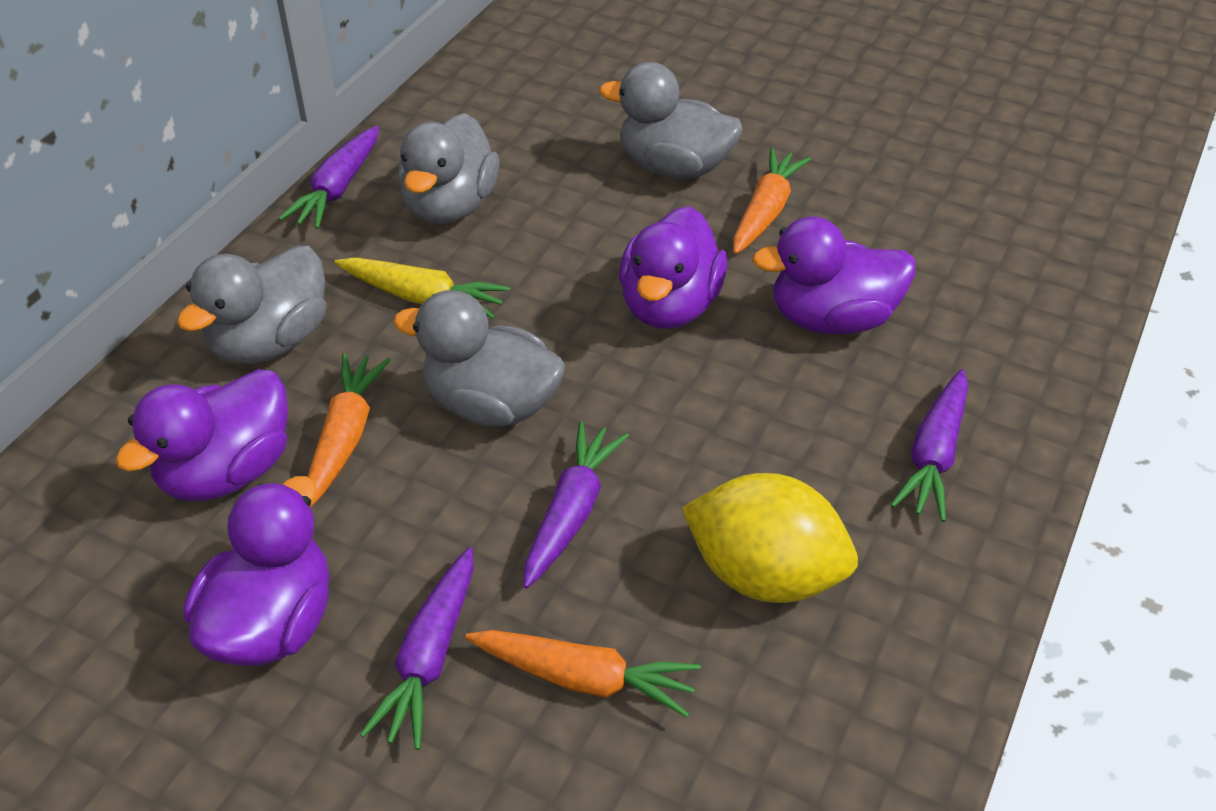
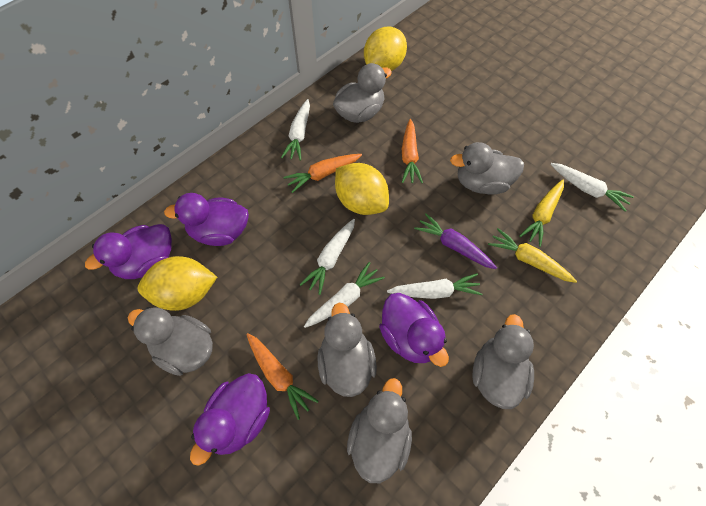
grey duck: [177,245,326,364] [393,290,565,427] [398,113,500,224] [599,62,743,179] = 4 -> [128,307,213,376] [317,303,377,397] [333,63,392,123] [347,378,412,483] [450,142,524,195] [472,314,534,409] = 6
purple carrot: [279,126,379,229] [360,547,474,750] [523,421,629,588] [891,369,968,522] = 4 -> [414,213,497,269] = 1
white carrot: none = 0 -> [281,99,310,161] [300,219,355,295] [304,262,385,328] [387,273,483,299] [551,163,634,212] = 5
yellow carrot: [334,257,510,319] = 1 -> [488,228,577,283] [519,180,564,247] = 2
yellow lemon: [682,473,858,603] = 1 -> [138,256,217,311] [335,163,389,215] [364,27,407,71] = 3

